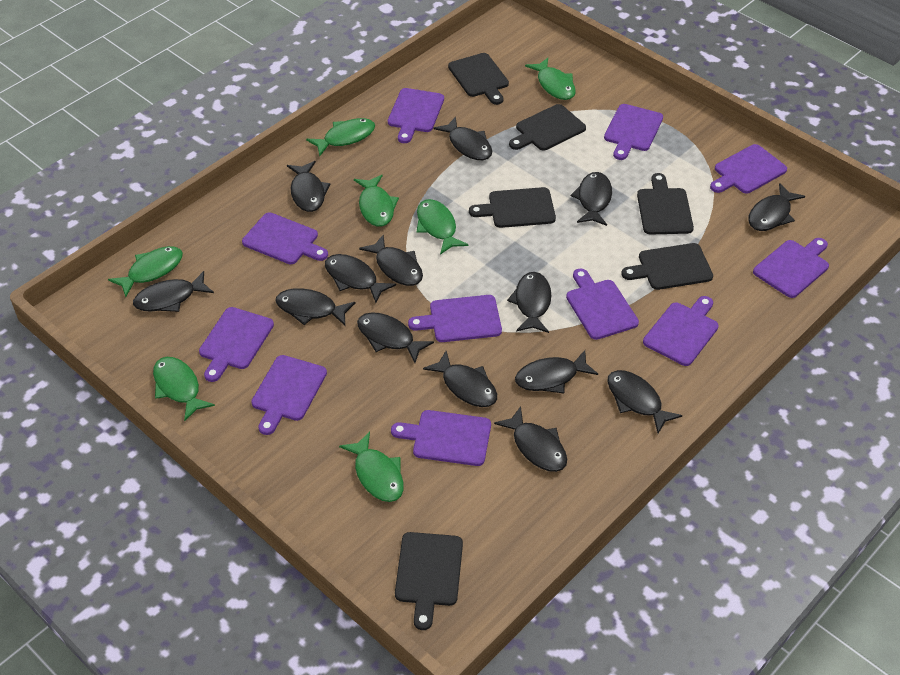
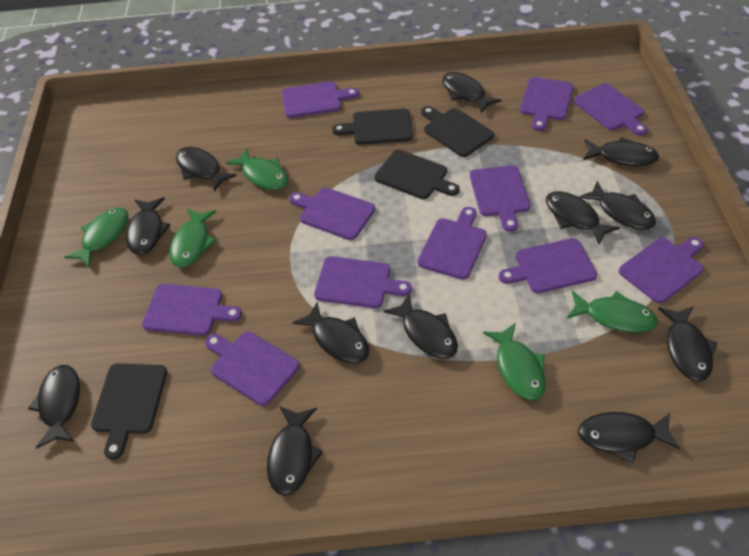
black cutting board: [395,532,463,630] [448,53,509,105] [469,187,556,228] [509,104,586,151] [621,243,713,290] [637,173,694,235] = 6 -> [91,363,167,460] [332,108,413,145] [374,150,460,199] [421,106,494,157] = 4
black fish: [133,271,214,312] [275,288,356,326] [287,161,330,212] [325,254,396,303] [357,312,434,363] [359,234,423,286] [423,351,497,407] [434,116,492,160] [494,406,567,472] [507,272,552,333] [515,350,598,393] [571,172,612,226] [607,370,682,433] [748,183,805,231] = 14 -> [28,365,80,449] [126,197,170,255] [176,147,237,192] [267,406,323,496] [292,303,369,363] [383,293,458,358] [442,72,501,113] [546,191,620,245] [578,412,680,463] [579,181,656,230] [583,137,659,166] [658,306,717,382] = 12
green fish: [108,246,183,297] [153,357,215,421] [306,118,375,156] [339,432,404,502] [354,175,399,227] [417,199,468,255] [525,58,576,100] = 7 -> [64,207,128,268] [170,208,216,267] [226,148,288,190] [483,323,546,400] [567,291,658,333] = 5

